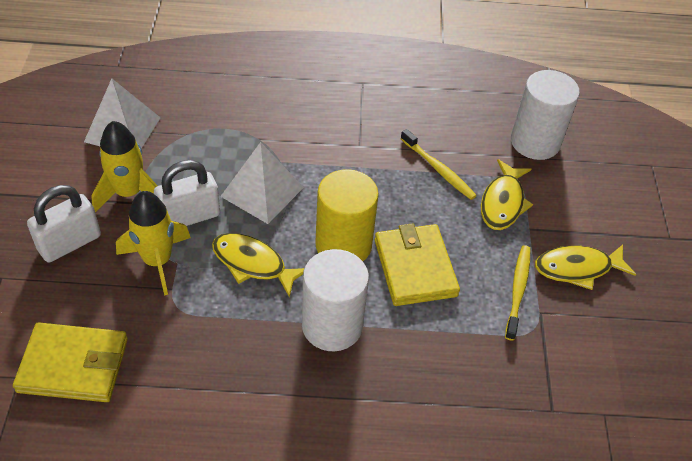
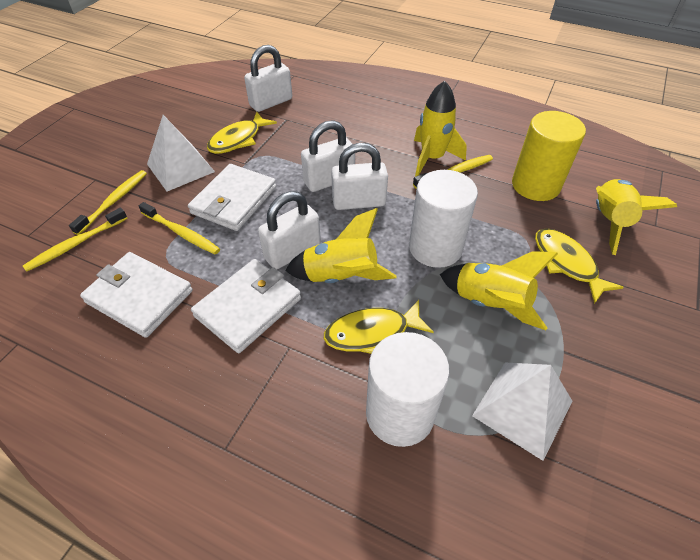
white padlock: [27,185,101,263] [154,160,220,226] = 2 -> [244,45,292,112] [258,191,321,269] [301,120,355,192] [331,143,388,210] = 4
white wallet: none = 0 -> [80,252,193,338] [188,164,276,231] [191,259,301,353] = 3
yellow rocket: [91,121,158,212] [116,191,191,296] = 2 -> [285,208,397,283] [414,81,467,176] [440,251,558,330] [596,179,677,255] = 4
yellow toothbrush: [400,129,477,200] [505,245,530,341] = 2 -> [23,208,127,271] [69,170,147,235] [139,202,220,254] [413,155,493,189] = 4
yellow wallet: [13,322,128,402] [375,223,460,306] = 2 -> none = 0

